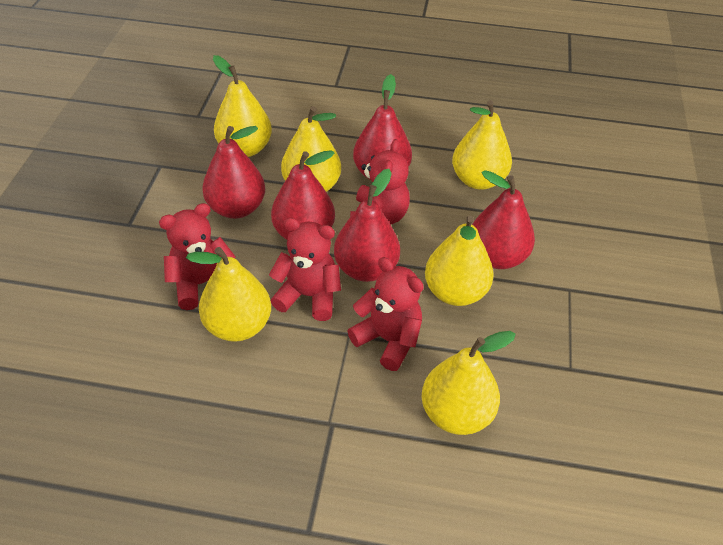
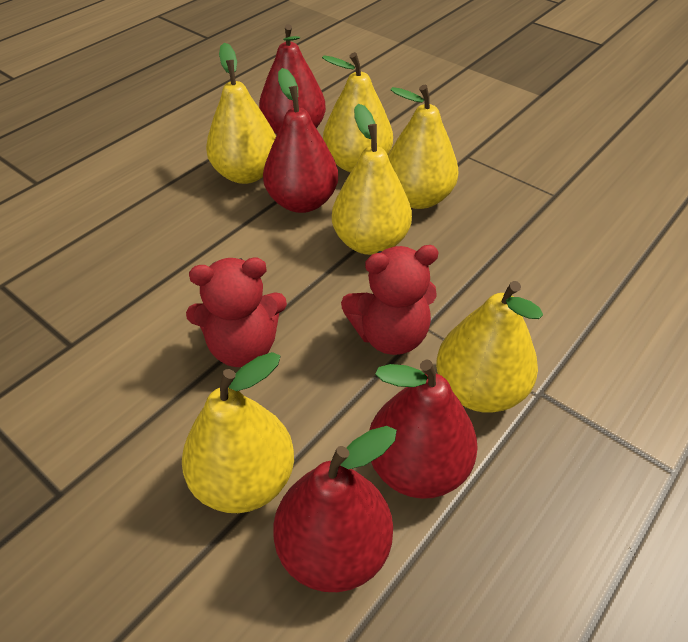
red pear: [202,126,265,219] [271,150,335,240] [334,169,400,282] [353,74,412,180] [472,170,535,269] = 5 -> [259,24,326,135] [263,68,338,213] [273,426,397,592] [369,360,478,499] = 4
red teddy bear: [159,203,236,310] [269,218,341,321] [347,257,424,371] [350,139,410,225] = 4 -> [186,258,287,367] [341,245,439,355] = 2

